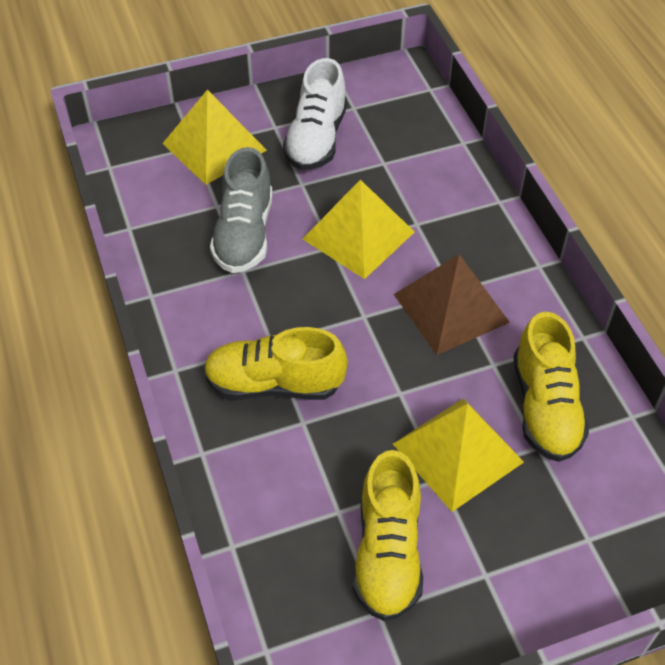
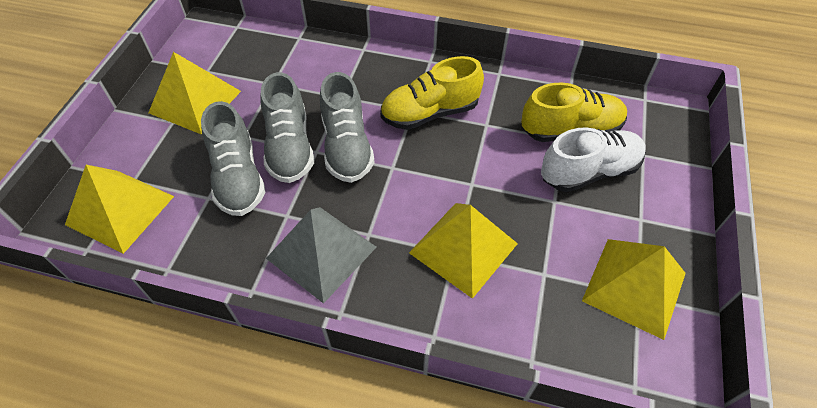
brown pyramid: [394,254,510,355] = 1 -> none = 0
grey pyramid: none = 0 -> [266,207,377,304] = 1
grey shoe: [210,147,273,273] = 1 -> [201,101,266,216] [261,72,314,183] [320,72,375,183] = 3
yellow pyramid: [162,90,267,185] [303,180,415,279] [393,398,524,512] = 3 -> [65,165,174,254] [148,52,241,135] [409,203,518,299] [582,239,686,340] = 4
yellow shoe: [204,327,348,400] [353,450,423,621] [513,312,589,462] = 3 -> [380,56,484,130] [521,82,627,142] = 2

